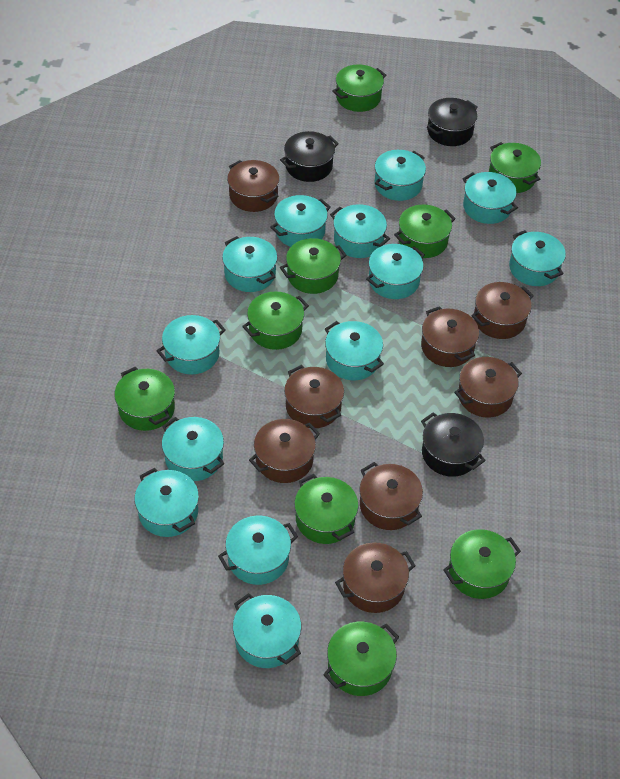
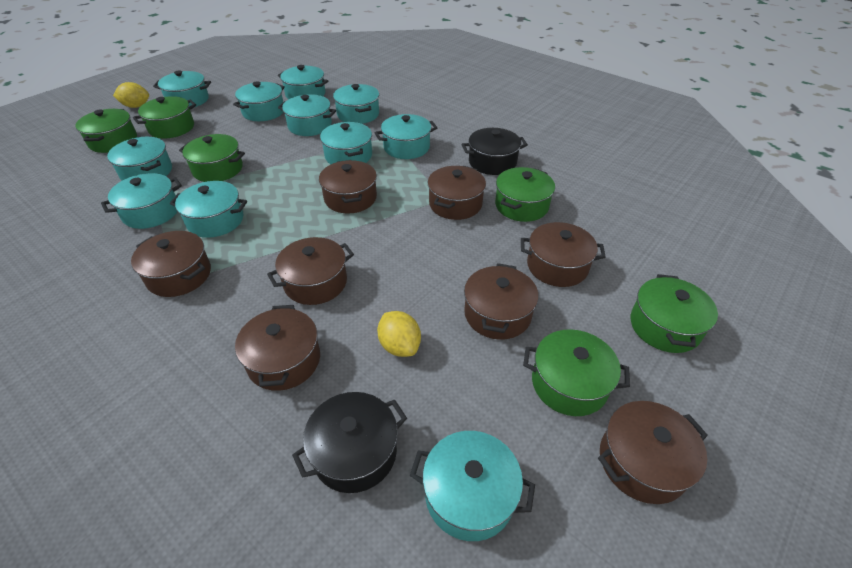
black pot: [280,131,339,182] [421,412,486,477] [427,98,478,146] = 3 -> [292,392,407,493] [462,128,528,175] = 2
green pot: [114,367,175,431] [242,291,309,350] [280,238,347,294] [294,474,358,544] [323,622,399,696] [332,64,386,112] [394,205,456,258] [443,529,521,599] [489,142,541,193] = 9 -> [75,109,137,153] [133,96,196,138] [179,134,245,182] [495,167,555,222] [523,329,630,416] [631,274,718,353] = 6
turquoise pot: [134,468,199,537] [157,315,226,374] [162,417,224,481] [218,516,298,585] [222,236,277,292] [233,593,301,668] [270,195,331,247] [325,321,384,380] [330,204,390,258] [366,244,425,299] [375,150,426,201] [463,172,518,224] [509,230,566,286] = 13 -> [101,173,182,229] [107,137,172,181] [153,70,211,107] [170,181,247,238] [233,81,285,121] [278,65,328,99] [278,94,336,136] [320,122,372,165] [333,84,379,124] [375,114,437,159] [410,431,535,541] = 11
yellow lemon: none = 0 -> [113,82,149,108] [377,311,421,357] = 2

